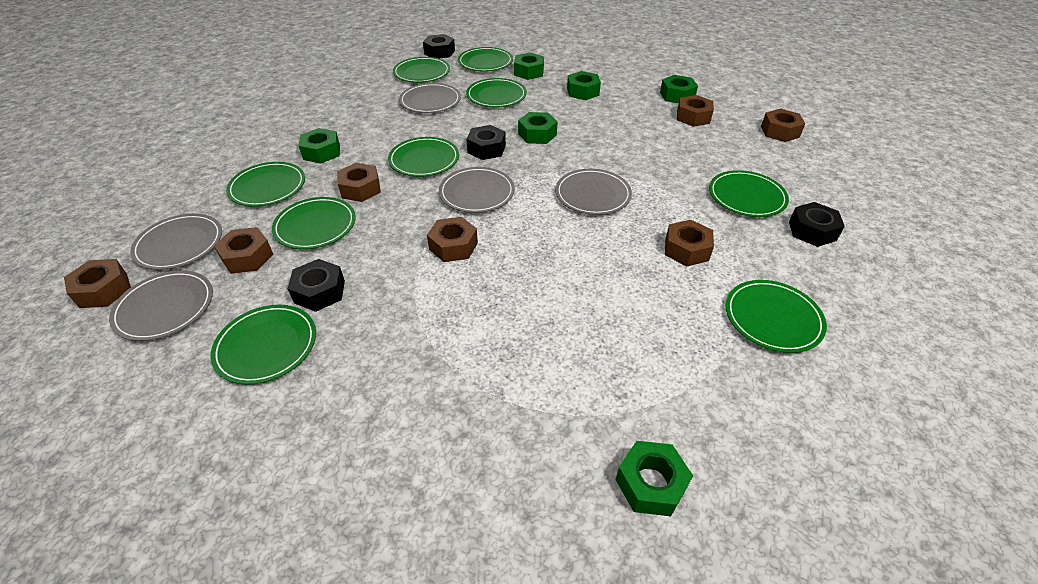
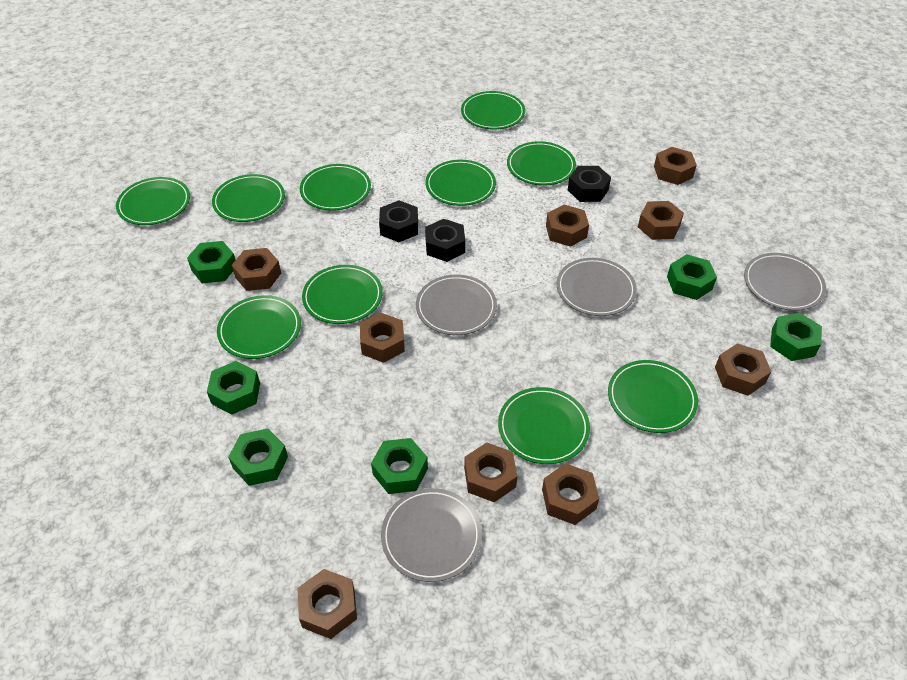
black nut: [288,259,345,312] [423,34,455,58] [466,125,506,160] [789,202,845,247] = 4 -> [379,200,418,242] [425,219,465,262] [568,166,611,202] = 3
brown nut: [64,259,131,308] [214,227,274,274] [337,163,381,202] [427,217,478,262] [665,220,714,266] [677,95,714,127] [761,109,805,142] = 7 -> [232,248,281,291] [297,569,357,639] [360,313,405,363] [464,442,518,502] [542,463,599,525] [546,205,589,247] [638,201,684,240] [654,147,697,185] [715,343,772,396] = 9
green plate: [211,305,316,385] [226,162,305,207] [272,197,356,249] [388,137,459,177] [393,57,450,83] [458,47,513,72] [466,78,527,107] [709,170,789,217] [726,280,827,353] = 9 -> [116,177,190,225] [212,174,285,222] [217,295,301,359] [300,164,371,211] [302,265,383,324] [425,160,496,206] [461,91,525,130] [498,387,590,464] [507,141,576,186] [608,360,698,433] = 10
grey plate: [109,270,213,341] [130,214,222,270] [399,83,461,113] [439,167,515,213] [555,169,632,215] = 5 -> [381,488,482,582] [416,275,497,335] [557,258,637,316] [744,253,826,311] = 4

